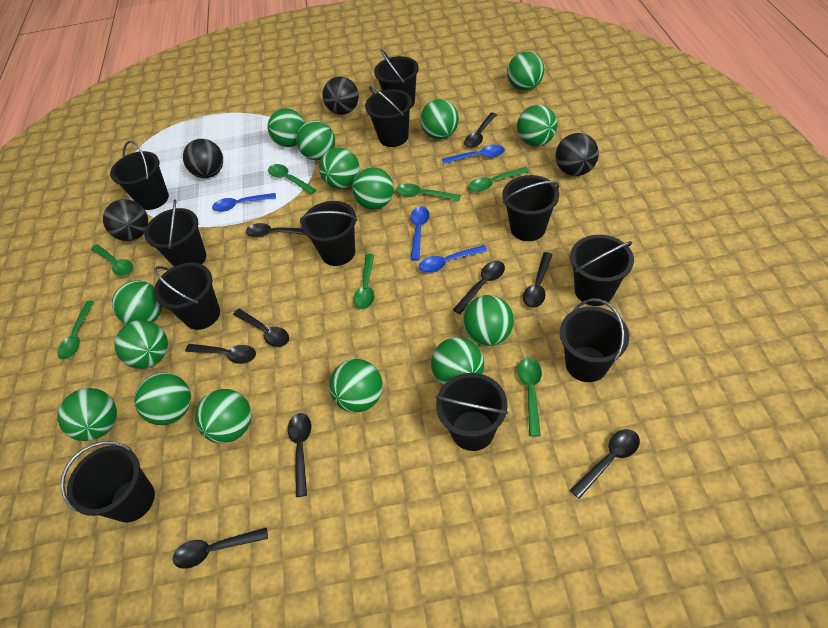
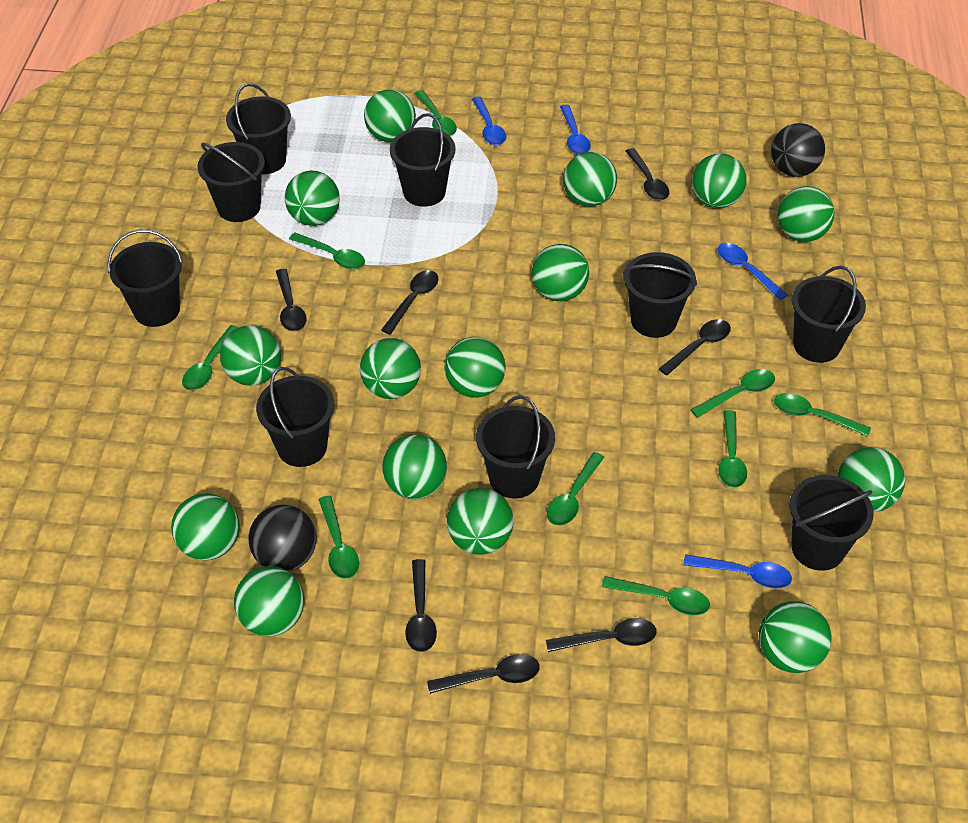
black ball: [103,199,148,241] [183,139,223,178] [322,76,359,115] [556,133,599,176] = 4 -> [249,505,317,571] [771,123,825,177] = 2
black bucket: [61,441,155,523] [110,141,169,210] [144,199,206,267] [154,263,220,330] [300,201,357,266] [365,86,412,147] [374,49,419,108] [435,373,508,451] [502,175,559,241] [560,298,629,382] [570,235,634,306] = 11 -> [107,229,183,327] [197,142,265,222] [226,83,291,174] [256,367,334,467] [390,113,456,207] [476,395,555,498] [622,252,697,338] [789,475,874,571] [792,266,866,363] = 9
black spoon: [172,527,268,569] [185,344,256,364] [233,309,289,347] [246,223,305,237] [288,413,311,497] [453,261,505,314] [464,113,497,148] [523,252,553,308] [570,429,640,499] = 9 -> [276,269,307,331] [381,270,439,334] [405,559,437,652] [427,654,540,694] [546,618,656,652] [626,148,669,200] [659,319,731,376] = 7
green spoon: [57,301,94,360] [91,244,133,276] [268,164,316,194] [354,254,374,309] [396,183,461,201] [468,167,529,192] [518,358,542,437] = 7 -> [182,325,239,390] [289,233,365,269] [318,496,359,579] [414,90,457,136] [547,452,604,526] [602,576,710,615] [690,369,775,418] [718,410,747,488] [774,393,871,436] = 9

